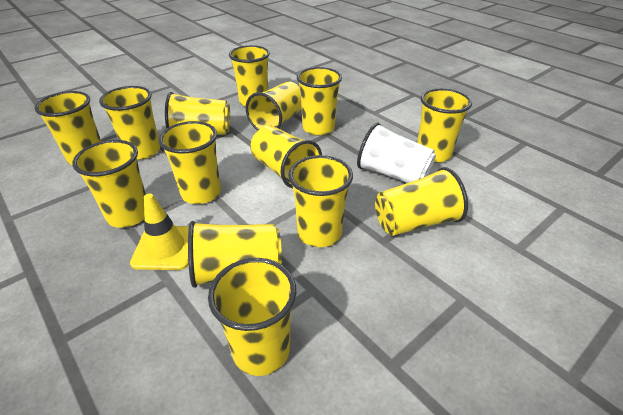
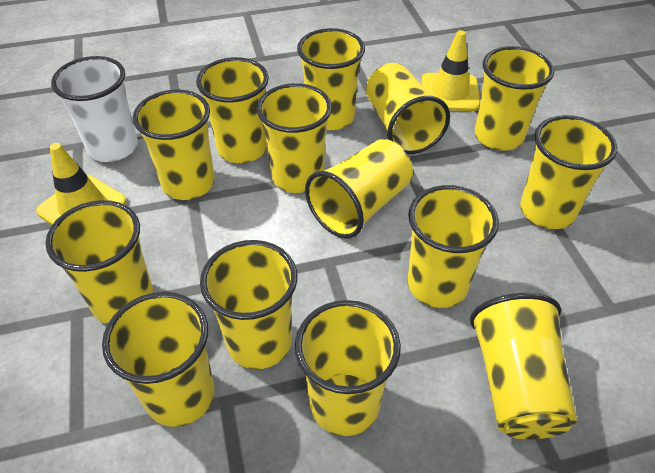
yellow traffic cone: [130,194,189,270] = 1 -> [36,143,127,225] [422,30,480,111] = 2

